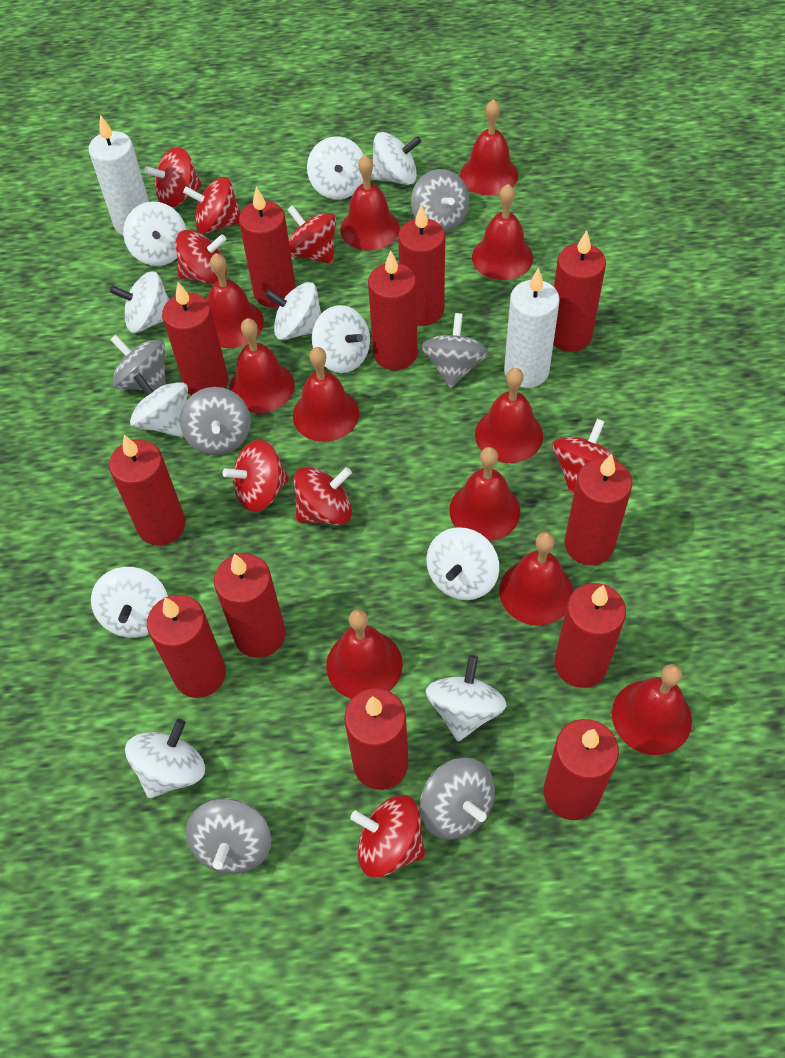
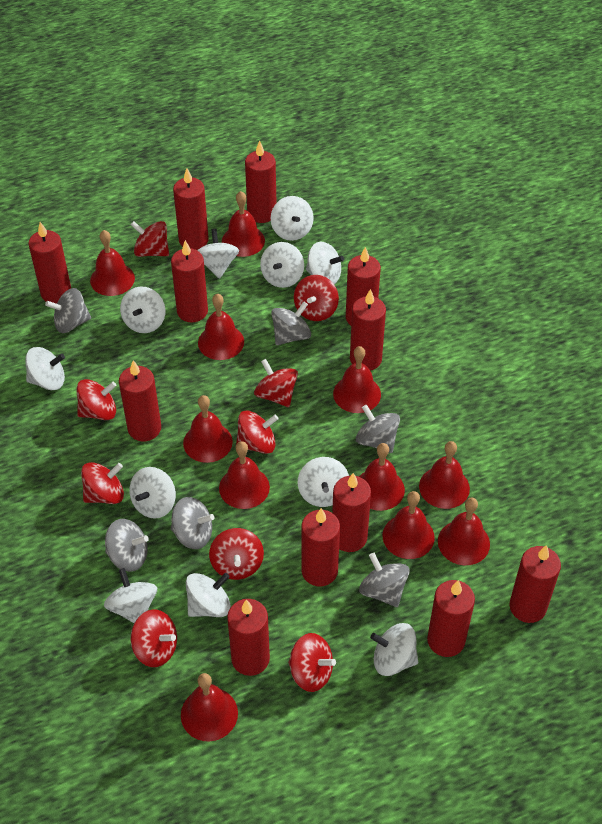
red spinning top: [144,147,202,208] [175,230,227,285] [183,177,241,234] [222,440,289,512] [287,205,336,264] [294,466,352,525] [350,795,425,878] [552,419,619,494] = 8 -> [77,379,116,420] [81,462,124,504] [131,221,169,257] [131,609,177,667] [209,528,264,580] [236,411,279,454] [254,359,298,407] [288,633,336,692] [294,275,339,321] = 9
white candle: [89,115,149,235] [504,268,560,388] = 2 -> none = 0

